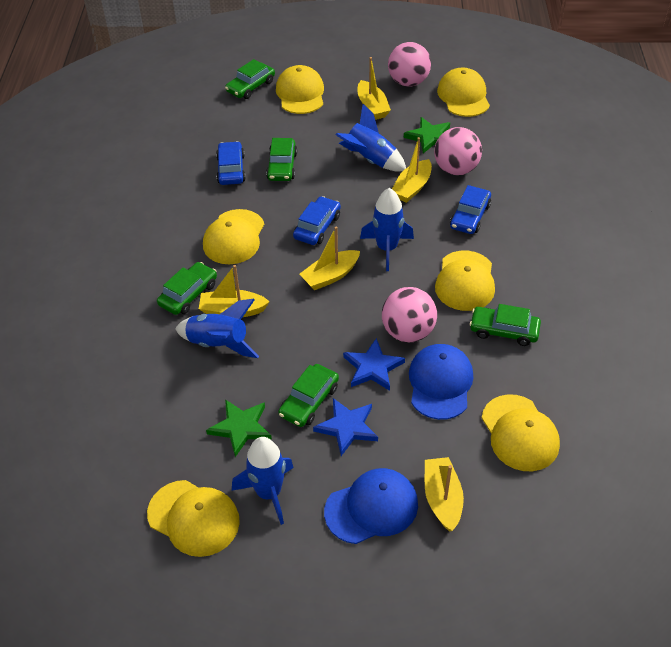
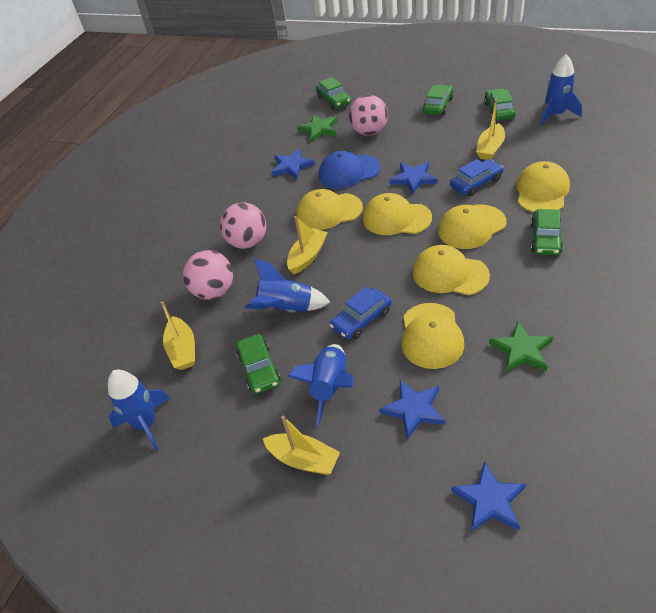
blue cap: [324,468,418,544] [409,344,473,420] = 2 -> [319,151,381,189] = 1
blue car: [216,141,246,185] [293,196,341,245] [450,185,491,234] = 3 -> [330,287,392,339] [450,159,504,196] = 2
blue star: [313,398,378,456] [343,338,405,391] = 2 -> [271,149,315,179] [379,380,445,439] [389,162,437,194] [451,461,526,532] = 4
yellow boat: [199,265,270,317] [299,227,360,290] [358,57,391,120] [392,137,432,203] [425,457,464,532] = 5 -> [161,301,195,370] [263,415,340,475] [287,216,328,274] [476,99,505,160] = 4

